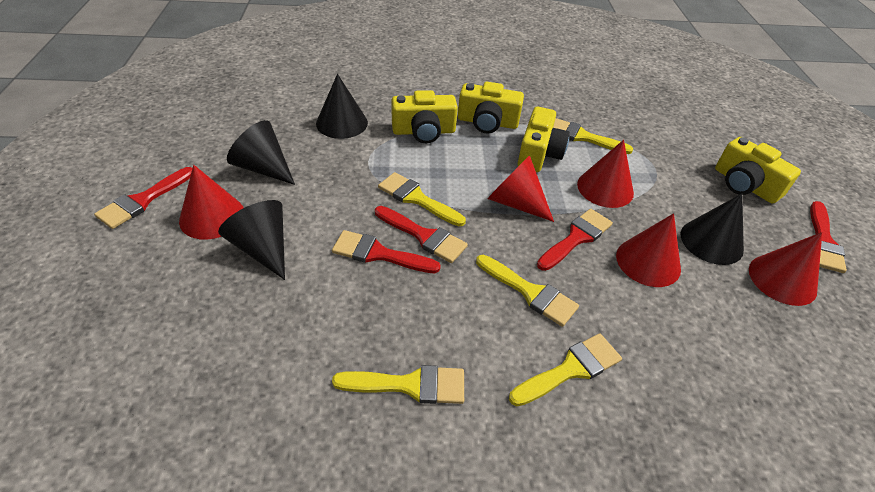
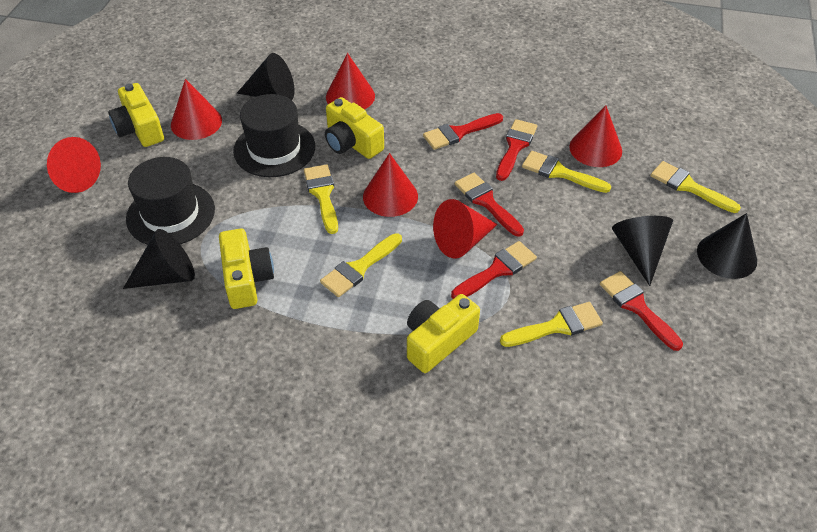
black hat: none = 0 -> [126,157,215,245] [233,94,315,177] = 2
red cone: [179,165,244,240] [487,155,554,222] [577,140,634,208] [616,213,681,287] [749,232,822,306] = 5 -> [47,137,101,193] [171,79,222,140] [326,53,375,109] [363,153,418,217] [433,199,498,258] [569,106,622,167] = 6

